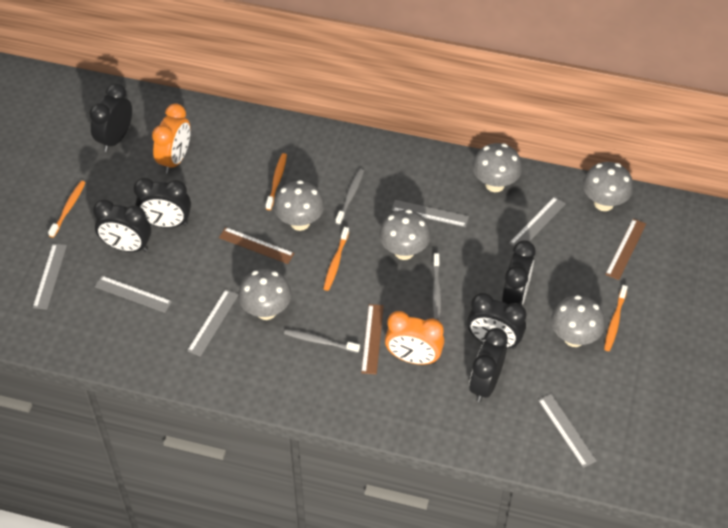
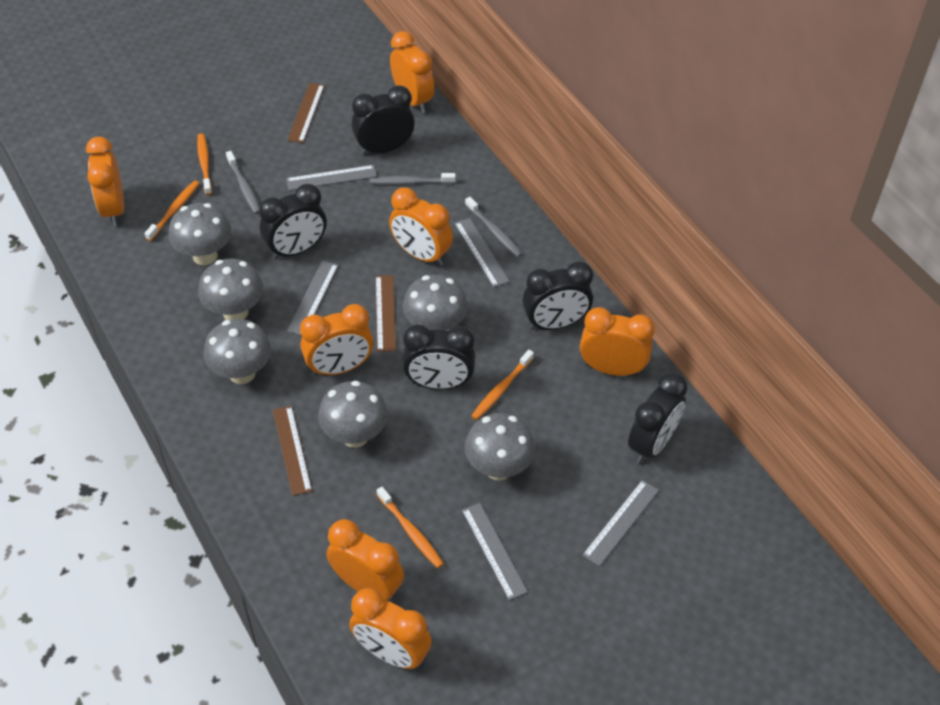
black clock: [89,83,132,152] [93,199,151,252] [133,178,191,228] [467,293,526,349] [469,328,508,402] [502,240,535,305] = 6 -> [259,184,327,260] [351,85,415,155] [403,325,475,390] [522,261,593,330] [628,373,688,464] = 5
grey ruler: [33,243,67,310] [94,276,172,313] [187,289,238,357] [391,200,469,227] [509,197,566,246] [538,394,597,468] = 6 -> [286,165,377,190] [287,261,339,335] [454,218,510,287] [462,503,528,600] [582,480,659,566] = 5
orange clock: [152,103,190,174] [385,311,444,365] = 2 -> [86,137,124,226] [300,304,373,376] [327,519,404,602] [349,588,432,669] [389,187,453,266] [390,31,435,113] [580,307,655,376] = 7

